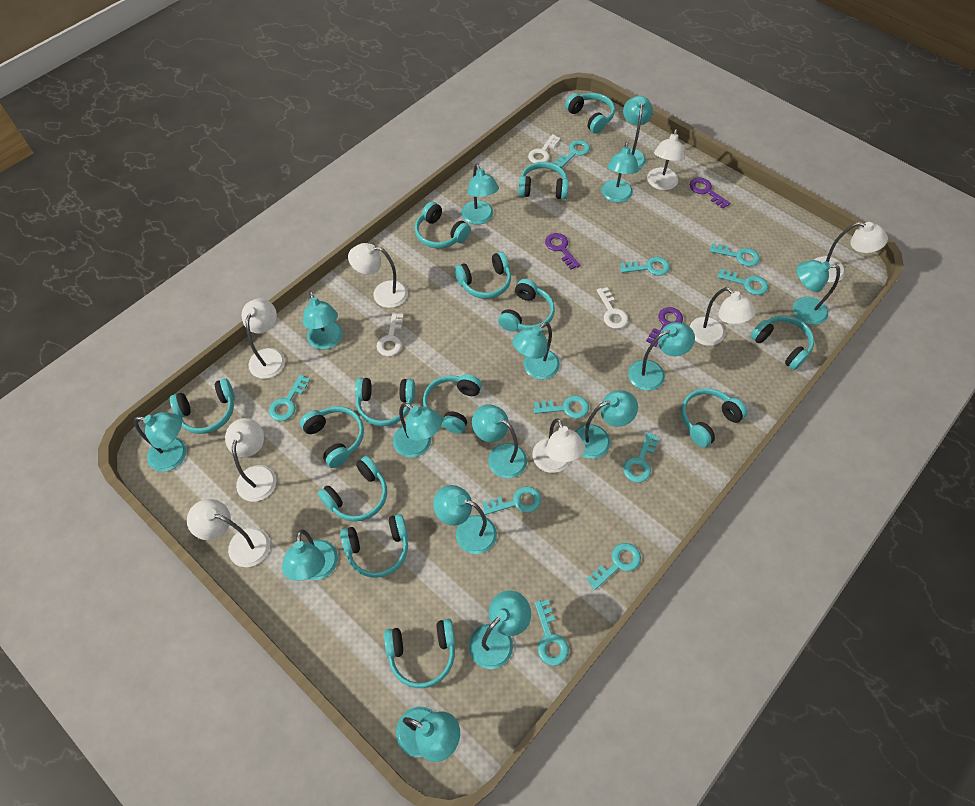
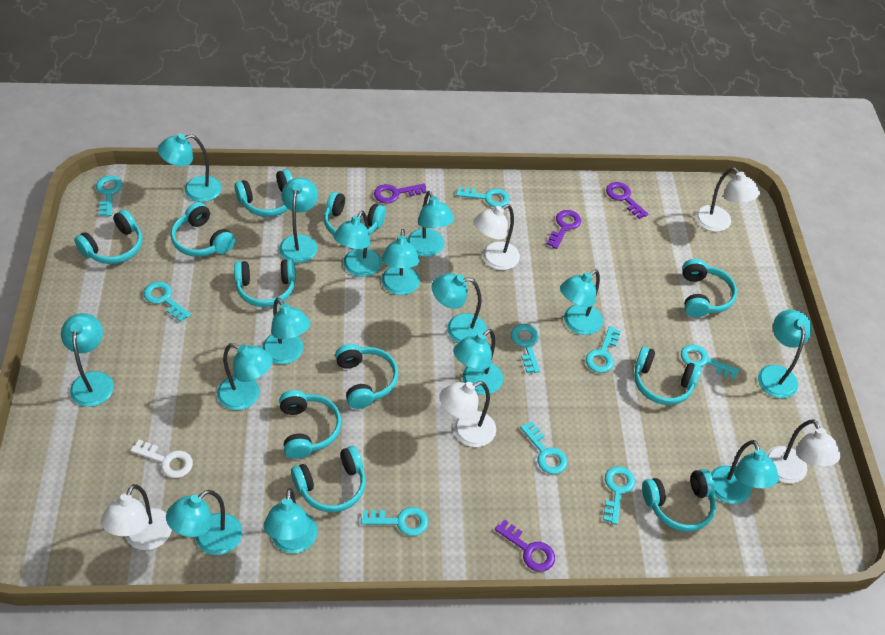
purple key: [545,233,580,270] [646,307,683,347] [690,178,731,209] = 3 -> [374,184,427,203] [495,519,555,572] [546,210,581,249] [606,182,648,219] = 4
turquoise headphones: [170,378,235,434] [300,406,364,468] [318,456,387,522] [340,514,408,578] [355,377,415,426] [384,619,455,688] [415,202,471,249] [423,374,482,434] [454,252,511,299] [498,279,555,332] [519,162,569,199] [565,93,615,134] [681,388,747,447] [750,315,814,370] = 14 -> [74,209,142,264] [171,202,235,257] [234,169,293,217] [234,259,296,307] [279,390,341,459] [291,446,366,512] [324,192,386,235] [335,344,398,409] [634,346,702,405] [642,469,716,532] [682,259,737,317] = 11
turquoise key: [269,375,310,421] [482,486,541,515] [534,395,589,419] [535,600,569,666] [554,140,590,168] [587,543,641,590] [620,257,670,276] [623,432,659,483] [710,243,760,267] [717,269,768,295] = 10 -> [96,176,122,216] [144,282,191,322] [361,507,429,536] [456,187,510,207] [511,324,540,373] [520,421,568,474] [586,326,621,373] [603,466,635,525] [681,344,739,380] = 9
white key: [377,312,404,356] [528,134,560,163] [597,287,628,329] = 3 -> [130,440,193,478] = 1
white lamp: [187,499,270,567] [225,418,276,502] [242,298,285,379] [348,243,408,308] [533,418,585,473] [647,129,685,190] [690,287,756,346] [814,222,888,283] = 8 -> [101,484,172,550] [439,381,496,447] [473,204,520,270] [695,167,760,232] [766,419,841,483] = 5

